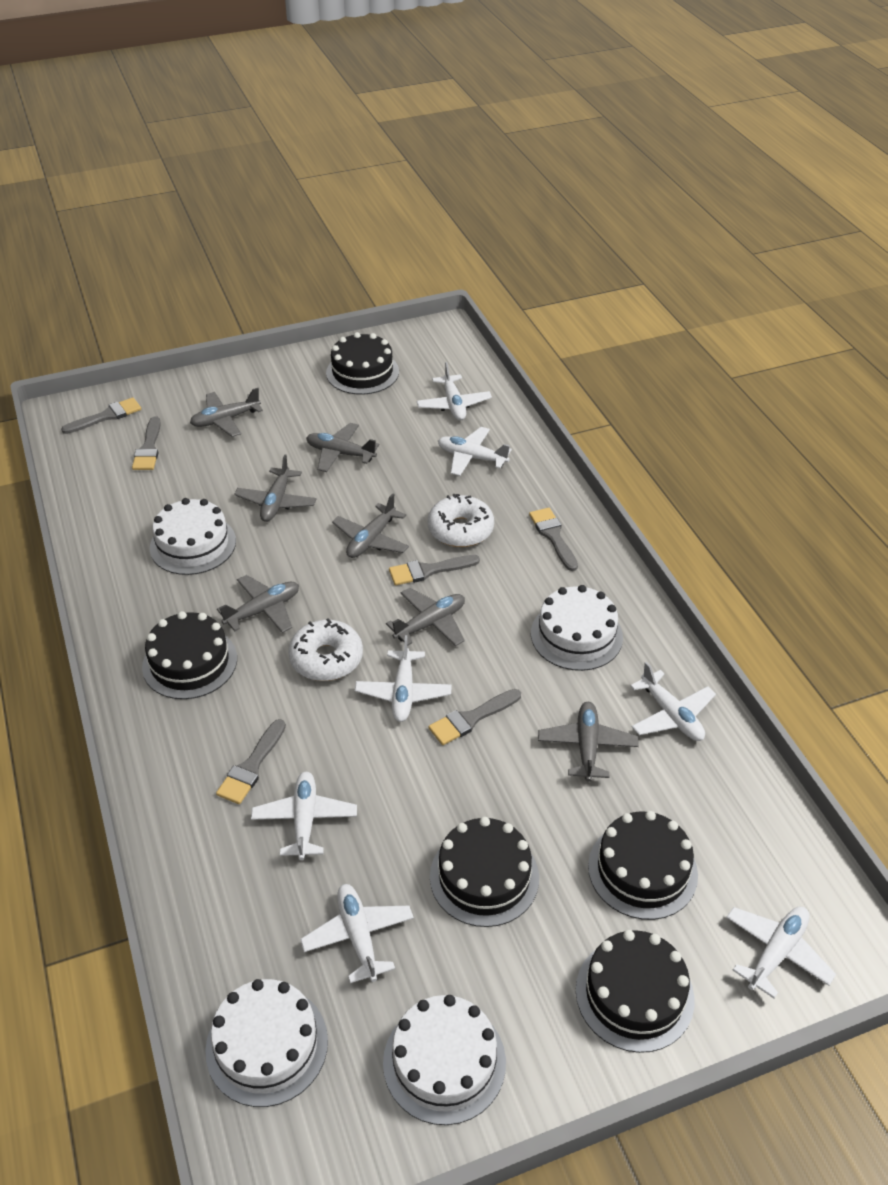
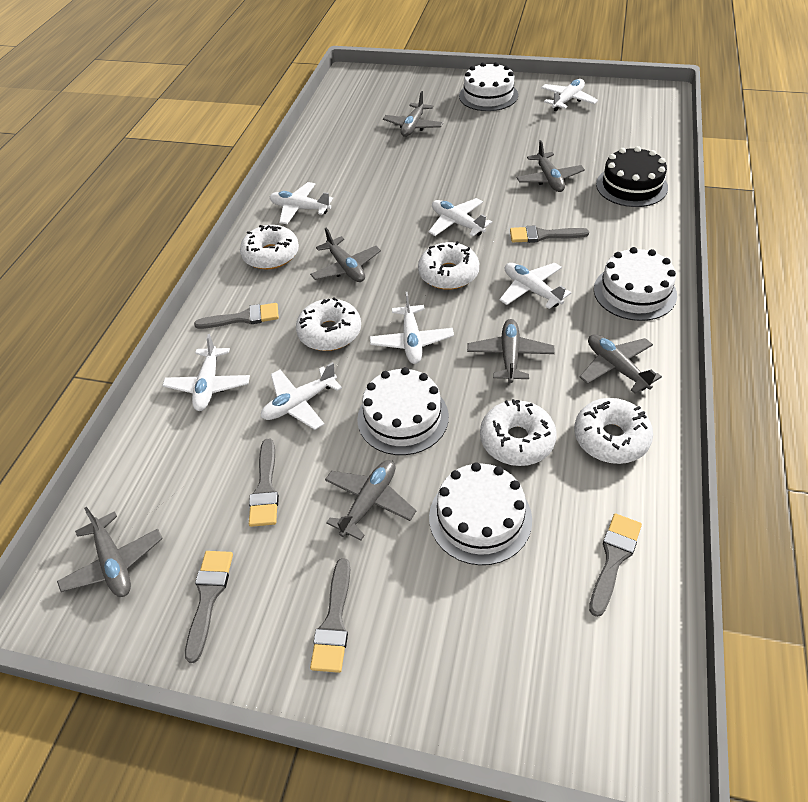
black cake: [142,611,237,699] [326,332,399,394] [430,817,539,927] [576,930,694,1053] [588,811,698,920] = 5 -> [596,146,668,207] = 1
white donut: [288,618,363,681] [428,494,494,547] = 2 -> [240,225,299,269] [296,297,361,351] [418,241,479,290] [480,399,557,466] [574,398,653,464] = 5

